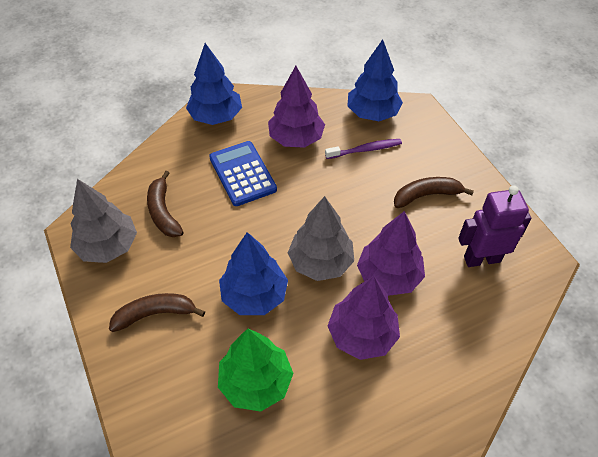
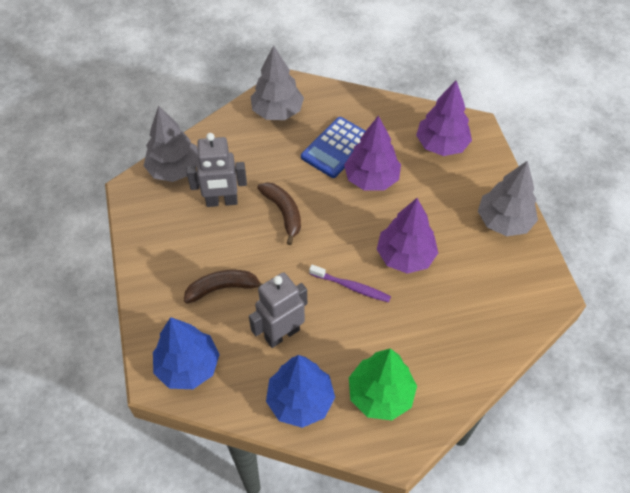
blue tree: [186,43,242,125] [219,232,288,315] [348,39,403,121] = 3 -> [153,317,220,389] [266,355,335,428] = 2
brown banana: [109,293,205,332] [147,171,184,237] [394,177,474,208] = 3 -> [184,270,262,304] [257,182,301,245] = 2
grey robot: none = 0 -> [187,133,247,207] [249,272,307,348] = 2
grey tree: [70,179,137,263] [288,196,354,281] = 2 -> [144,106,198,182] [251,45,304,120] [478,161,538,236] = 3
purple robot: [458,185,531,267] = 1 -> none = 0

